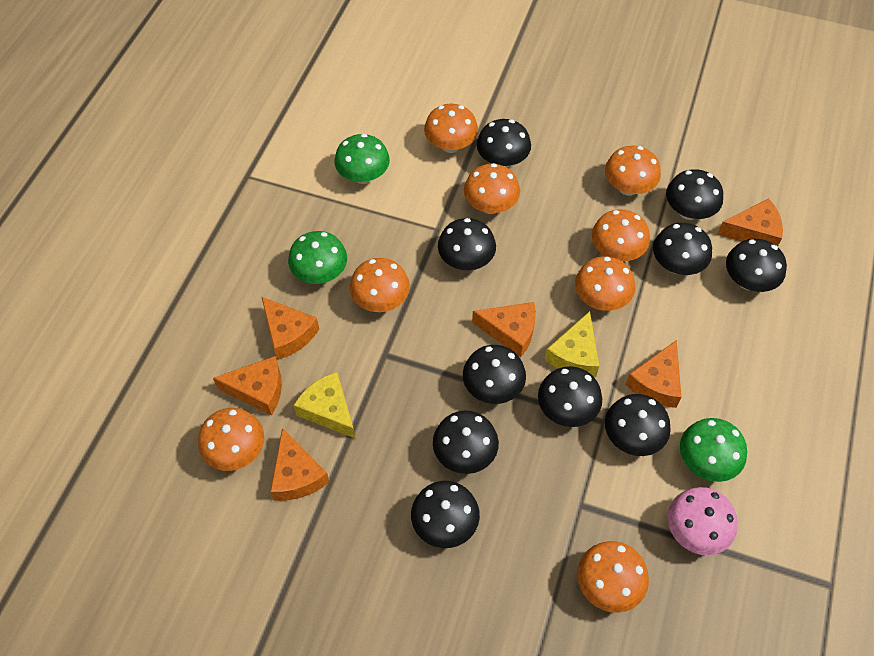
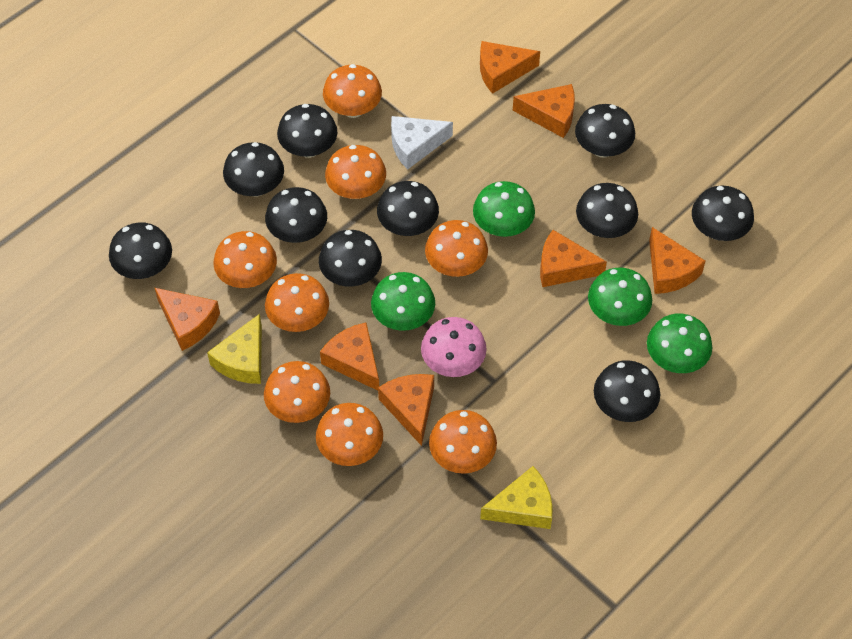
green mushroom: [288,231,347,284] [335,134,390,184] [680,418,747,482] = 3 -> [371,272,435,331] [473,181,535,237] [588,268,652,326] [647,313,712,373] = 4
orange cheese: [213,356,282,416] [262,297,319,360] [270,428,329,501] [472,302,536,358] [625,340,681,408] [717,198,783,247] = 6 -> [155,288,220,351] [320,323,379,391] [378,374,434,446] [480,41,540,94] [513,84,575,138] [540,230,607,287] [649,227,705,294] = 7
white cheese: none = 0 -> [391,116,453,169] = 1

